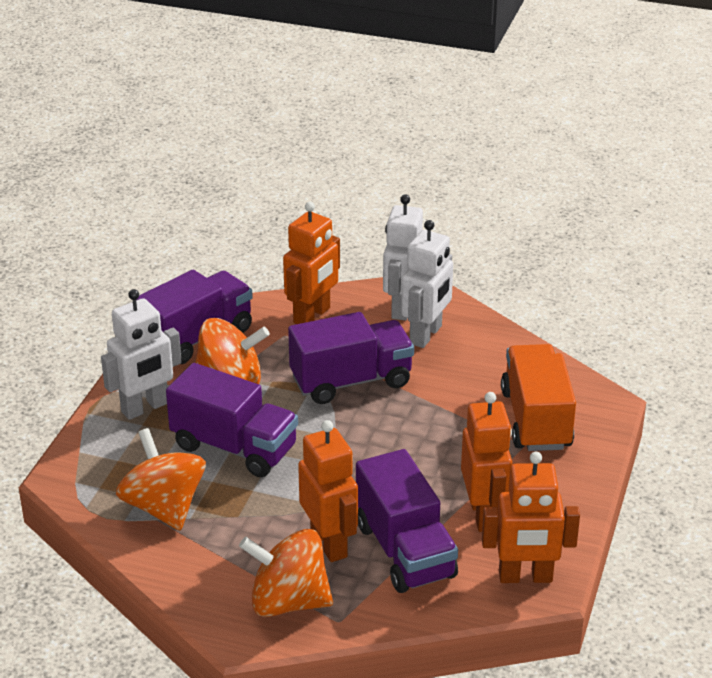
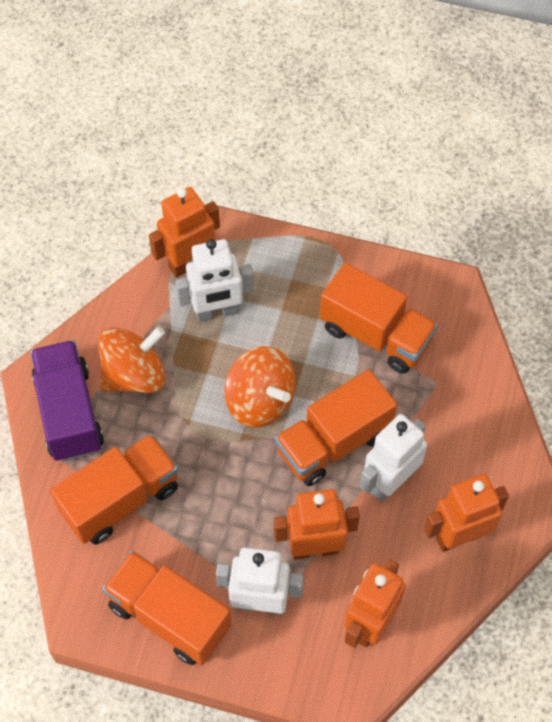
orange spinning top: [116,428,206,531] [195,318,270,384] [239,529,333,617] = 3 -> [98,327,166,393] [224,346,296,428] = 2
orange truck: [501,344,576,451] = 1 -> [50,434,179,545] [102,550,231,665] [275,369,397,486] [320,263,438,374] = 4
purple truck: [136,270,253,364] [166,363,298,477] [288,312,414,404] [356,449,458,593] = 4 -> [30,340,104,461] = 1

